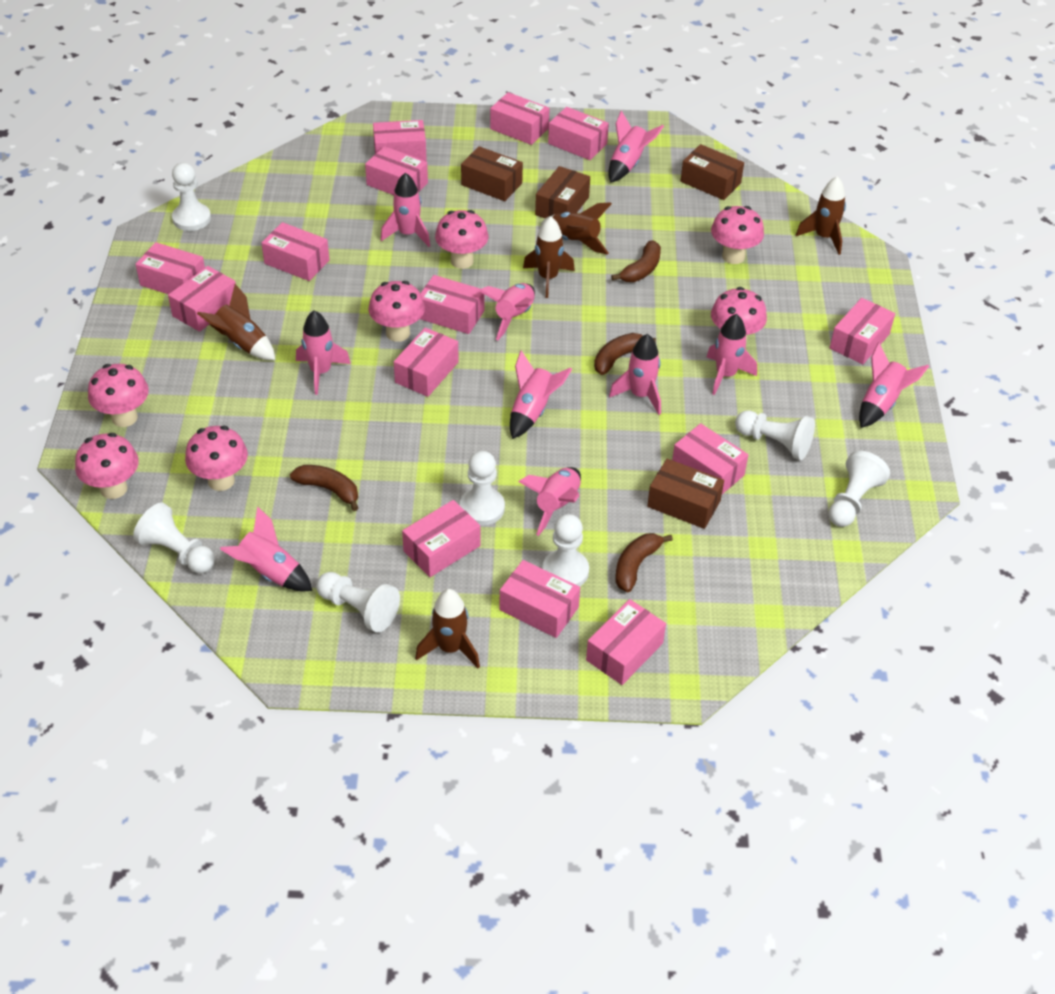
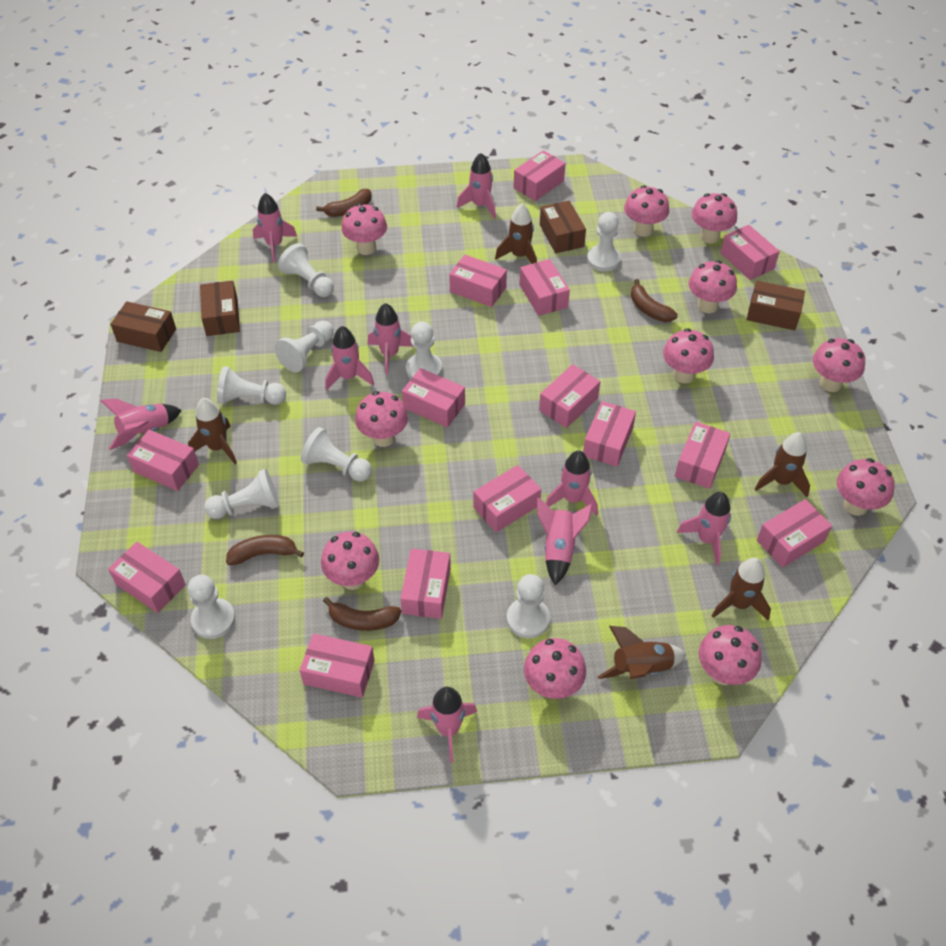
pink mushroom: [75,433,139,499] [88,364,149,427] [185,426,248,491] [369,281,425,342] [435,210,488,269] [711,206,764,264] [711,287,767,343] = 7 -> [321,532,379,590] [341,203,387,255] [355,391,408,447] [524,638,586,699] [624,185,669,237] [663,328,714,383] [689,260,737,313] [692,193,737,244] [699,625,761,685] [813,338,865,392] [837,458,895,516] = 11
pink rocket: [220,506,312,591] [296,310,351,395] [381,173,430,247] [479,283,535,340] [510,350,572,439] [519,467,581,536] [608,110,664,183] [609,334,661,415] [707,314,757,395] [859,342,929,428] = 10 -> [100,398,182,450] [253,193,297,262] [325,326,374,391] [368,303,413,375] [417,687,477,763] [457,153,496,219] [537,497,593,585] [546,450,598,516] [677,492,731,566] = 9
white pawn: [133,503,215,573] [172,163,211,231] [316,572,400,633] [460,451,505,526] [542,514,589,587] [735,411,815,460] [828,451,890,527] = 7 -> [188,575,235,639] [204,469,279,519] [217,366,286,405] [275,321,334,373] [278,243,334,297] [301,427,372,482] [406,322,442,379] [507,574,550,638] [587,212,621,272] = 9

